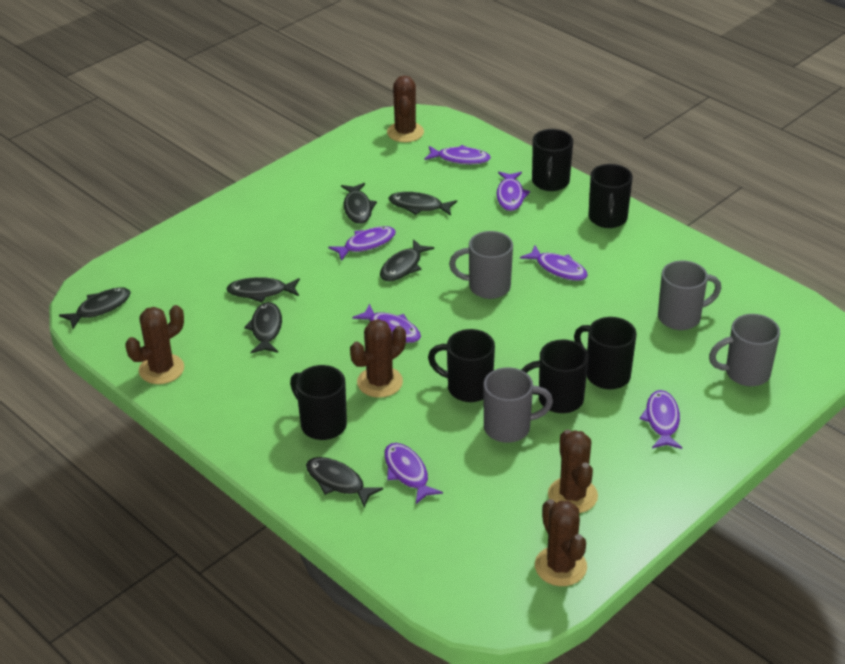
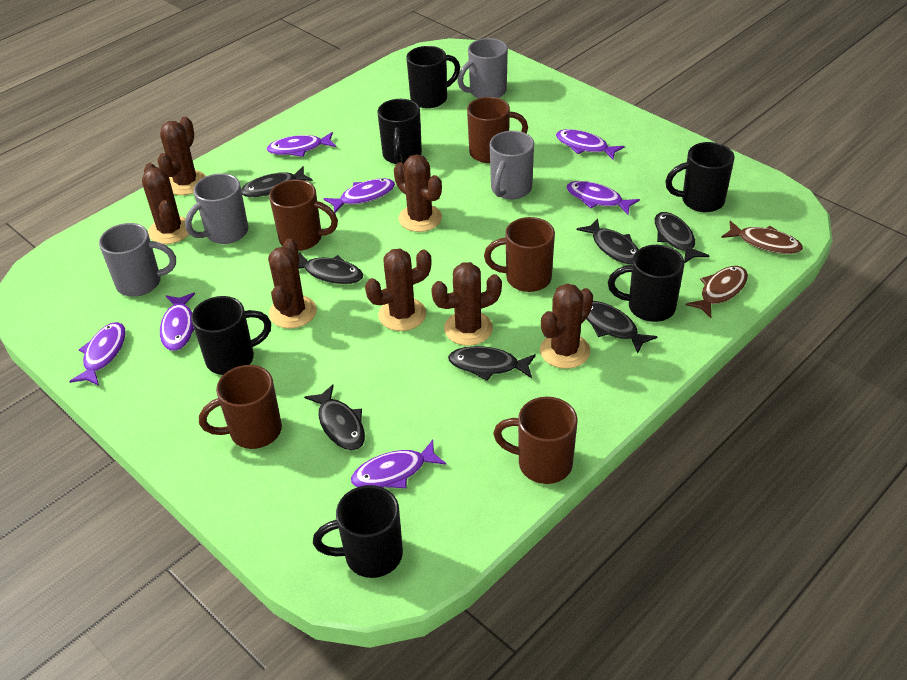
brown cactus: [125,305,184,384] [350,319,406,398] [387,76,424,142] [535,499,587,586] [548,430,598,513] = 5 -> [142,163,189,244] [158,117,206,195] [268,239,317,328] [365,249,432,331] [394,154,442,232] [431,262,502,346] [540,283,593,369] = 7
brown fish: none = 0 -> [685,266,748,318] [721,221,803,254] = 2
brown mug: none = 0 -> [199,365,282,449] [269,179,338,251] [467,97,528,163] [484,217,555,292] [493,397,578,484] = 5

